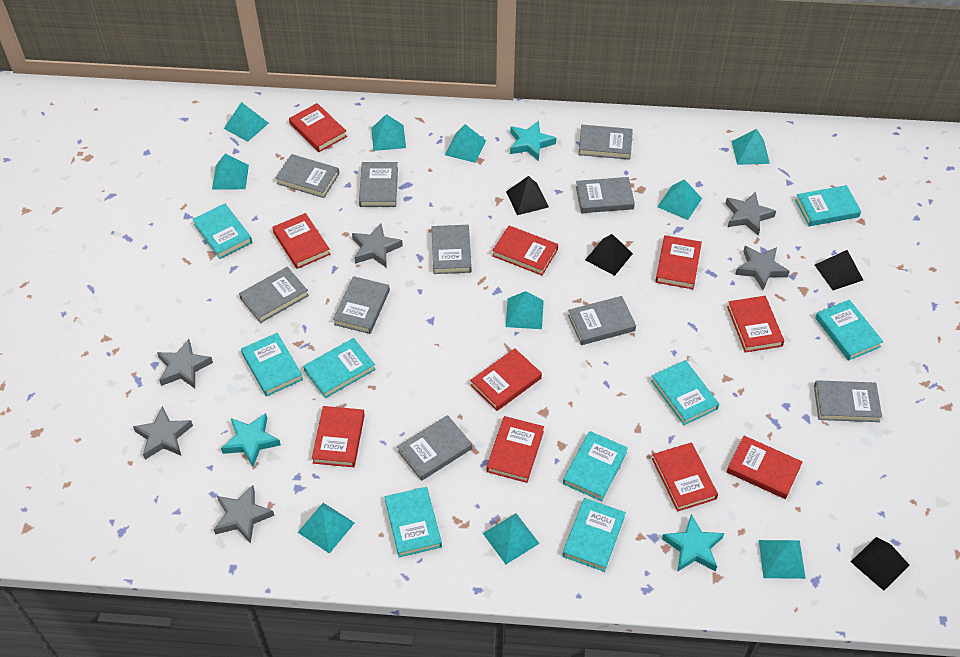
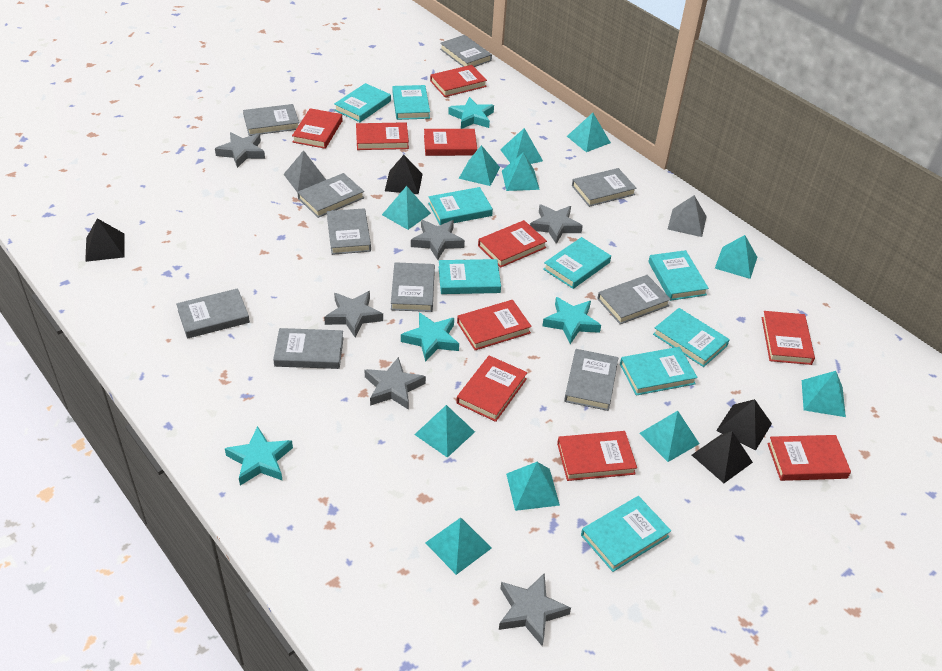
grey pyramid: none = 0 -> [283,150,326,192] [668,195,707,237] = 2
turquoise pyramid: [212,154,249,190] [224,102,269,142] [297,503,354,554] [371,114,406,151] [445,124,486,163] [483,513,540,564] [506,291,544,329] [657,179,702,220] [732,129,770,165] [759,540,806,579] = 10 -> [382,186,431,230] [414,405,475,458] [425,518,492,575] [458,145,500,186] [500,128,543,164] [502,152,540,191] [506,462,560,511] [567,113,611,152] [639,411,700,462] [715,235,757,279] [802,371,846,417] = 11
turquoise star: [221,413,281,467] [510,120,556,161] [662,514,724,572] = 3 -> [225,426,293,486] [401,312,459,362] [448,97,494,129] [542,297,601,344] = 4

